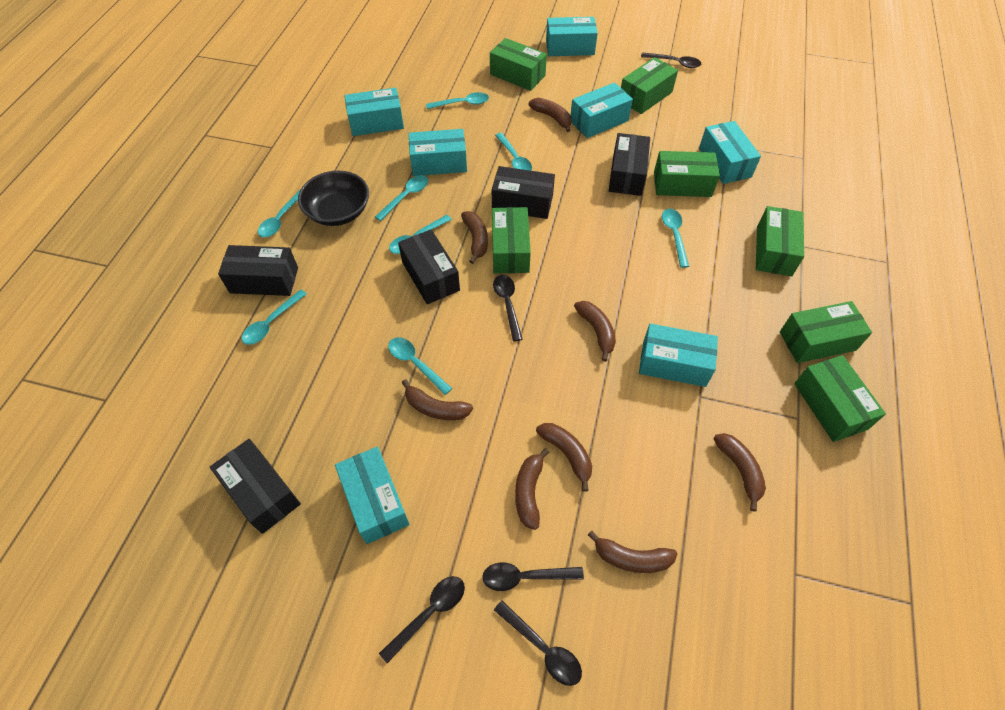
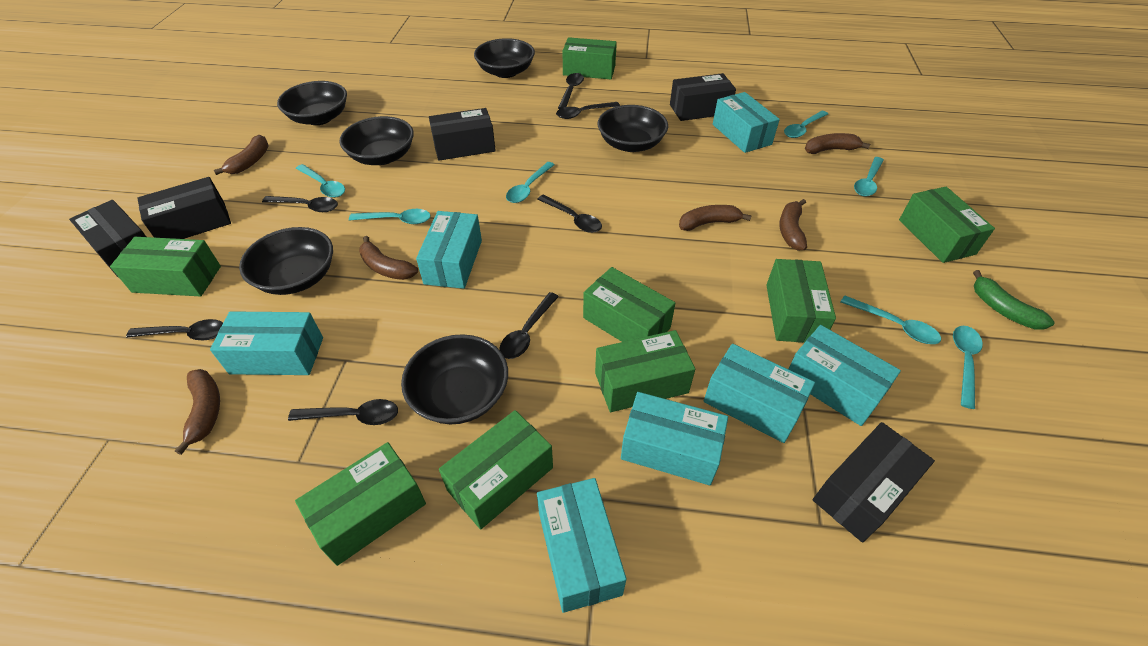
black bowl: [298,171,369,226] = 1 -> [239,227,333,295] [277,81,347,125] [339,116,414,165] [401,334,508,424] [474,38,535,78] [598,105,668,152] = 6
black spoon: [379,576,465,663] [482,562,584,591] [493,275,523,341] [494,601,582,686] [641,52,701,68] = 5 -> [126,319,223,340] [262,196,338,212] [288,399,398,425] [499,292,559,359] [537,195,602,233] [556,102,620,119] [558,73,584,109] = 7
brown banana: [402,379,473,420] [461,211,488,264] [515,448,549,530] [529,97,571,132] [536,423,592,492] [574,301,616,362] [588,531,677,573] [713,433,766,512] = 8 -> [175,369,220,455] [214,135,269,175] [359,236,418,280] [679,205,752,231] [780,199,807,250] [805,133,870,154] = 6
green banana: none = 0 -> [973,270,1055,330] = 1
green box: [490,38,547,91] [492,207,531,274] [621,57,678,114] [654,151,720,197] [756,206,804,276] [780,301,872,363] [794,355,886,442] = 7 -> [110,237,221,297] [295,442,426,566] [439,410,553,529] [563,37,617,79] [583,267,675,342] [595,330,695,412] [766,259,836,343] [899,187,995,263] = 8
turquoise spoon: [242,289,307,345] [258,189,301,237] [375,175,428,221] [388,337,453,395] [389,215,452,254] [426,92,489,109] [495,133,532,171] [662,209,689,268] = 8 -> [296,164,345,198] [349,209,431,224] [506,162,555,203] [784,111,828,138] [841,295,941,344] [854,157,884,197] [953,326,983,409] = 7

